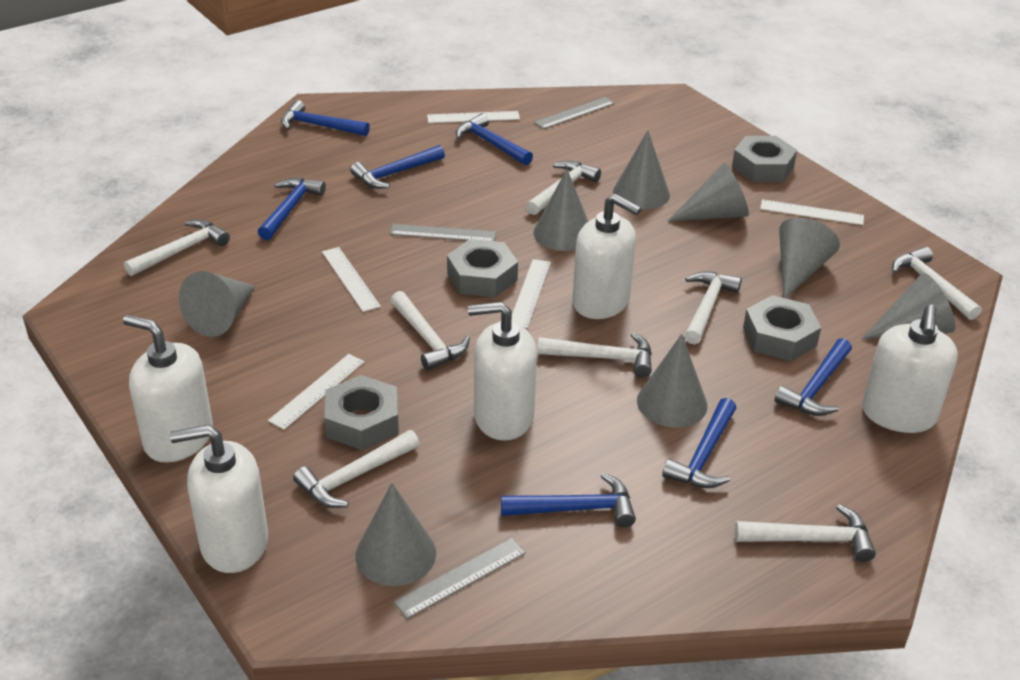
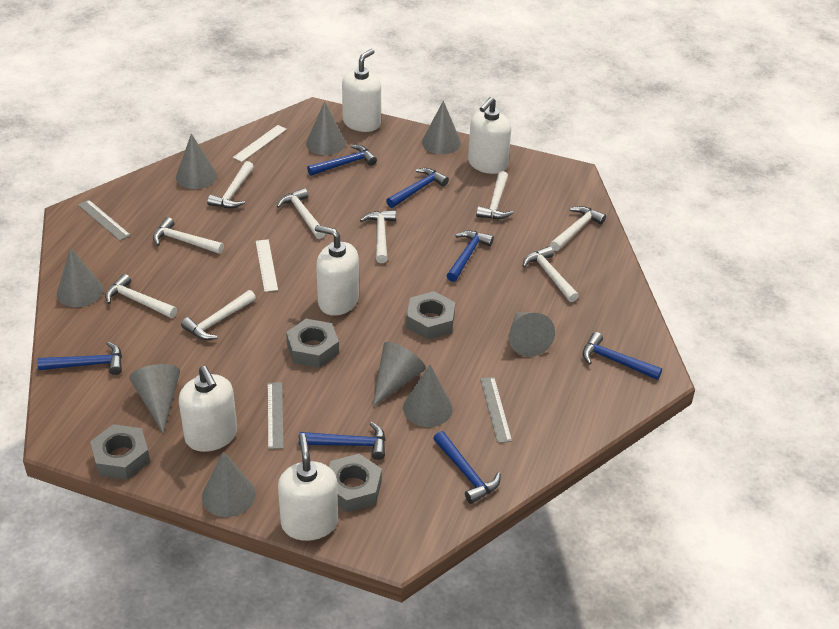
grey cone: [179,271,255,337] [356,483,436,586] [533,169,588,251] [613,130,670,209] [637,334,707,428] [668,163,749,221] [779,217,840,298] [861,273,955,339] = 8 -> [57,247,103,307] [129,364,180,434] [176,134,217,189] [202,451,256,517] [306,101,346,155] [372,342,426,407] [403,365,453,427] [422,101,461,154] [509,312,555,357] = 9
white hammer: [124,219,230,276] [293,430,419,508] [390,291,470,371] [526,161,601,215] [537,332,652,377] [684,271,742,344] [735,504,876,562] [892,246,982,320] = 8 -> [105,274,177,318] [153,217,224,254] [181,290,256,340] [207,161,254,208] [277,188,326,239] [360,210,396,263] [476,171,513,219] [523,246,579,302] [550,206,606,251] = 9
white ruler: [268,354,365,430] [322,247,381,312] [427,111,520,123] [512,259,551,328] [760,199,864,225] = 5 -> [233,125,287,162] [256,239,278,292] = 2

